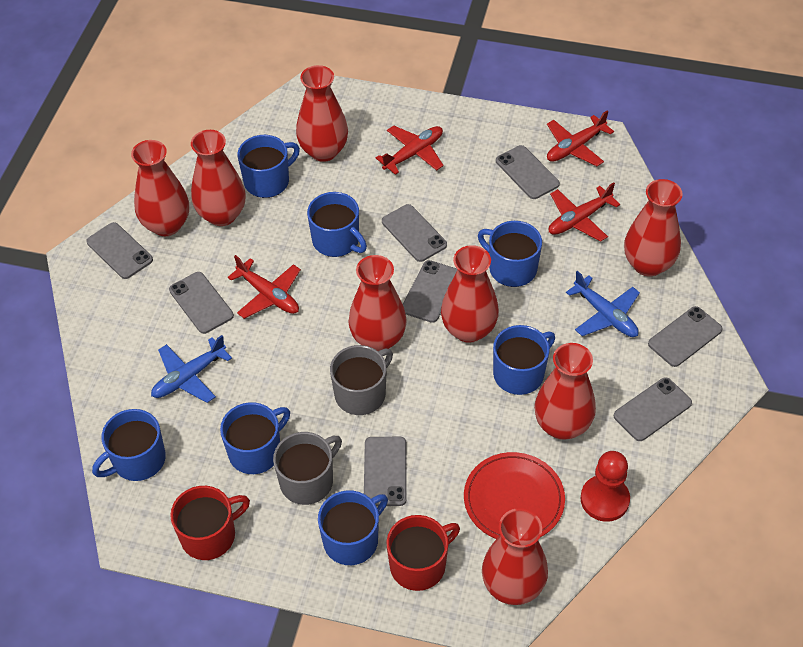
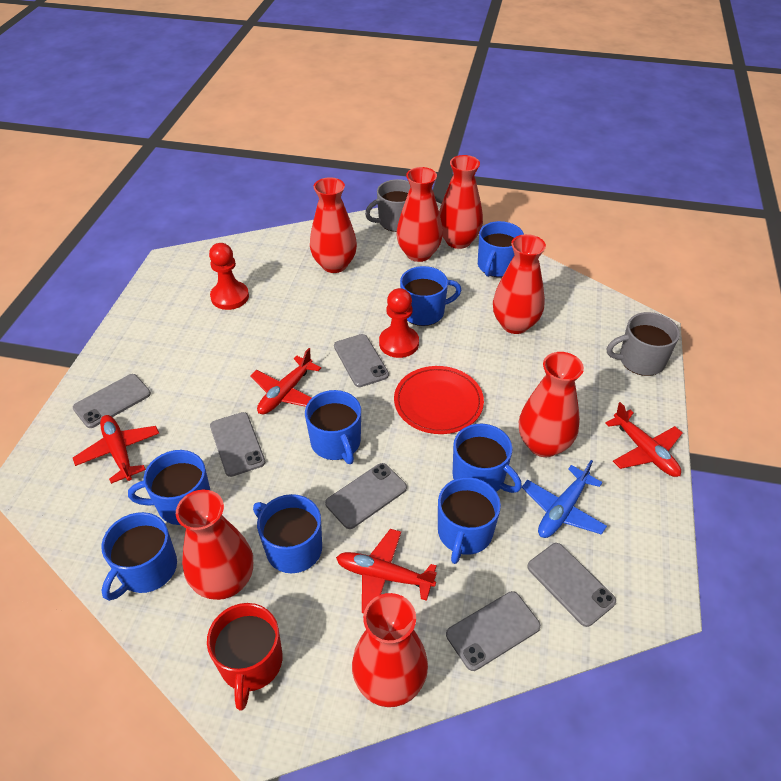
blue mug: [92,409,166,481] [220,402,290,474] [237,135,300,198] [307,192,367,257] [318,490,388,565] [478,221,542,287] [493,325,555,395] = 7 -> [101,512,177,601] [128,450,210,525] [253,494,322,573] [305,390,361,464] [400,266,461,326] [438,477,501,564] [453,424,522,493] [478,221,524,277] = 8
blue plane: [151,335,232,403] [566,271,640,337] = 2 -> [522,460,607,538] = 1
grey phone: [86,222,153,279] [169,272,234,334] [364,437,407,506] [382,204,447,262] [403,260,457,323] [496,145,560,199] [614,377,692,441] [648,306,723,367] = 8 -> [73,374,151,428] [210,412,265,477] [325,463,407,529] [334,334,389,387] [446,591,541,671] [527,543,616,627] = 6
red mug: [170,486,250,560] [386,515,460,591] = 2 -> [207,603,283,710] = 1
red pawn: [581,451,630,522] = 1 -> [209,243,249,310] [379,288,419,358] = 2
red vase: [131,140,189,236] [191,130,246,226] [296,65,348,162] [349,255,407,352] [441,245,499,343] [482,508,548,605] [534,343,596,440] [624,179,683,276] = 8 -> [176,489,253,600] [310,177,357,273] [352,593,428,707] [397,167,443,262] [439,155,483,249] [493,234,546,334] [519,352,584,457] = 7

